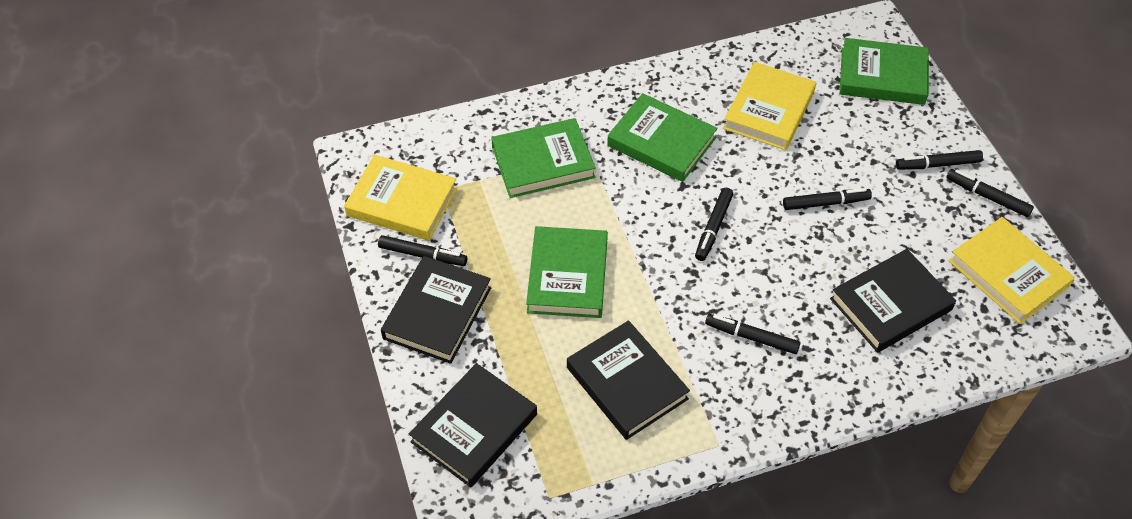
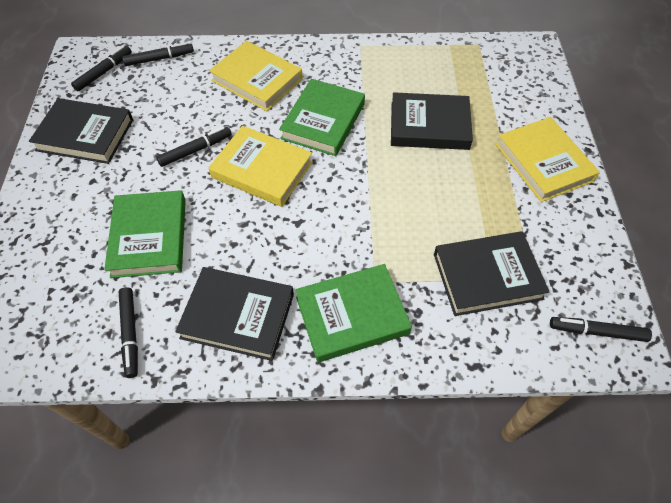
black marker: [378,235,467,266] [695,188,733,261] [705,314,801,354] [783,188,872,210] [896,150,983,170] [946,169,1034,217] = 6 -> [71,46,132,91] [119,287,138,378] [122,42,194,66] [156,127,232,167] [550,317,652,342] = 5
green book: [491,118,596,198] [526,226,608,318] [607,93,718,182] [840,38,929,105] = 4 -> [104,190,186,278] [279,79,365,156] [295,264,412,363] = 3

